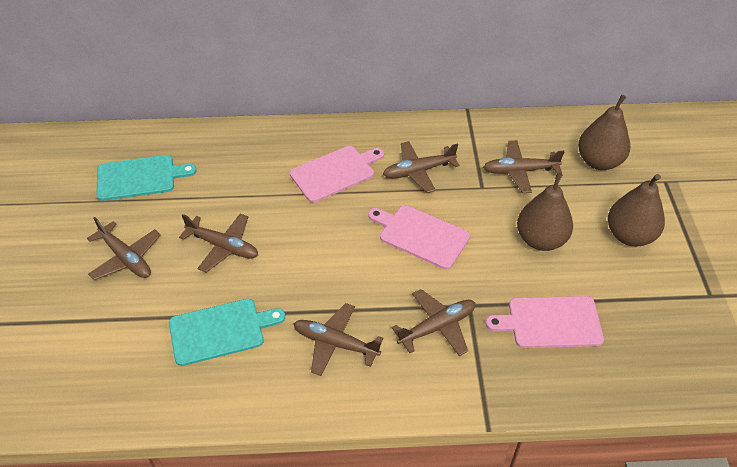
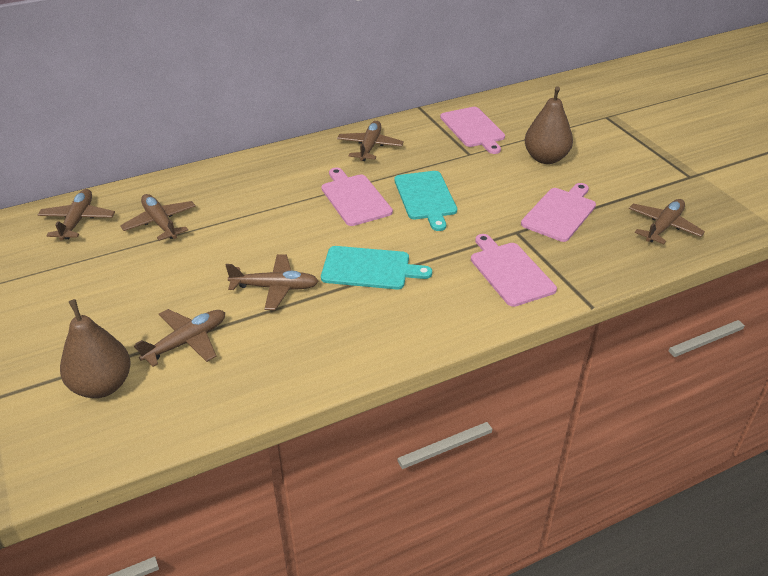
brown pear: [517,172,573,251] [578,95,630,170] [608,174,665,246] = 3 -> [60,299,131,398] [525,86,573,164] = 2
pink cutting board: [290,146,384,203] [368,205,470,269] [486,296,604,348] = 3 -> [322,168,393,226] [440,107,505,154] [471,234,557,307] [521,183,596,242] = 4

